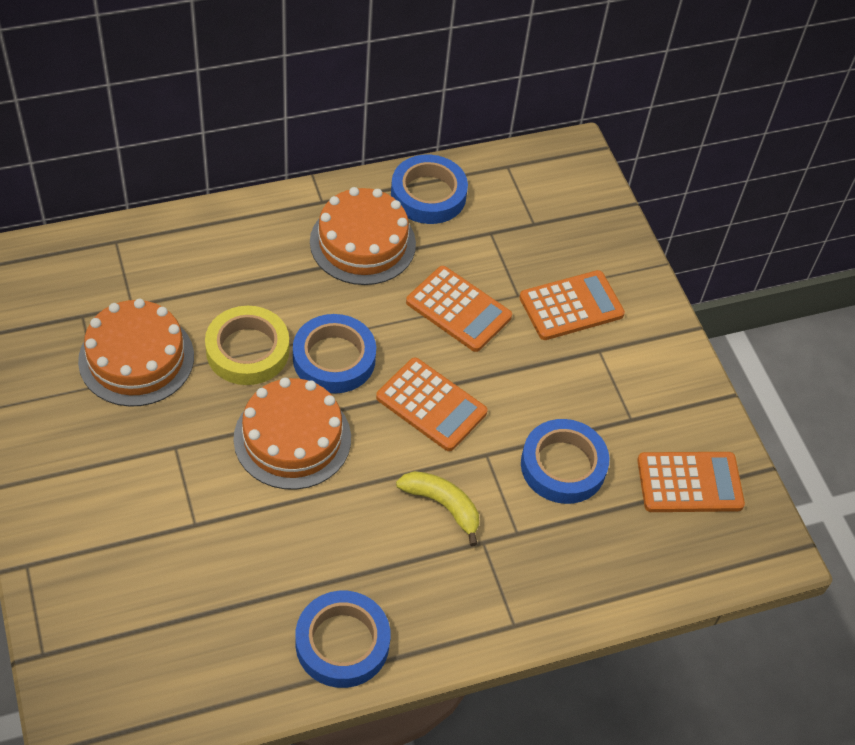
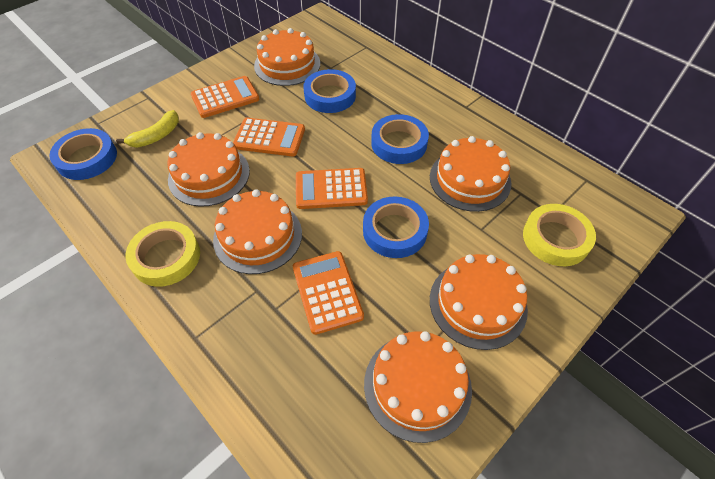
orange cake: [78,299,194,407] [233,378,351,490] [310,187,416,285] = 3 -> [167,132,250,207] [213,189,302,274] [254,28,320,86] [364,331,472,443] [430,136,511,212] [430,254,528,350] = 6
yellow tape: [205,306,289,385] = 1 -> [125,221,200,287] [523,204,596,266] = 2

